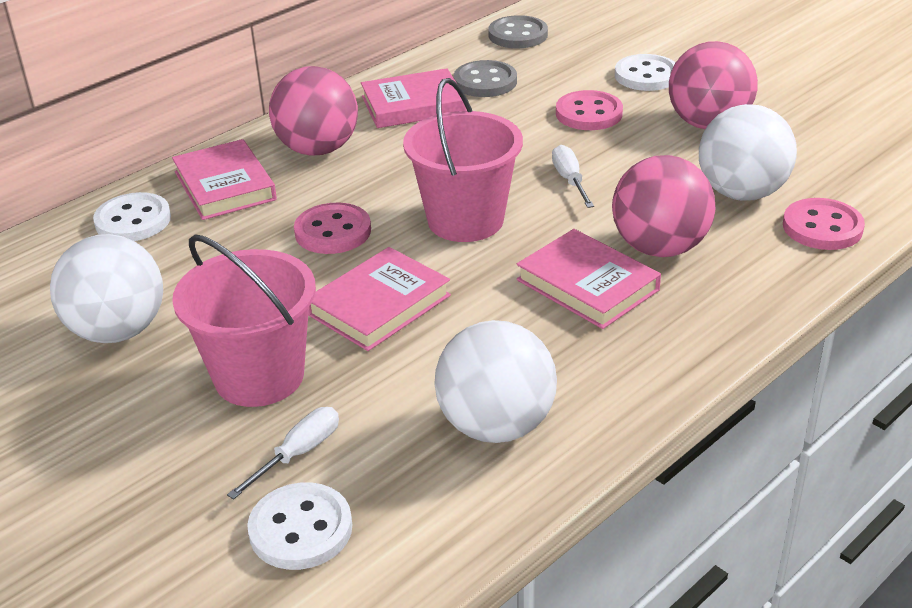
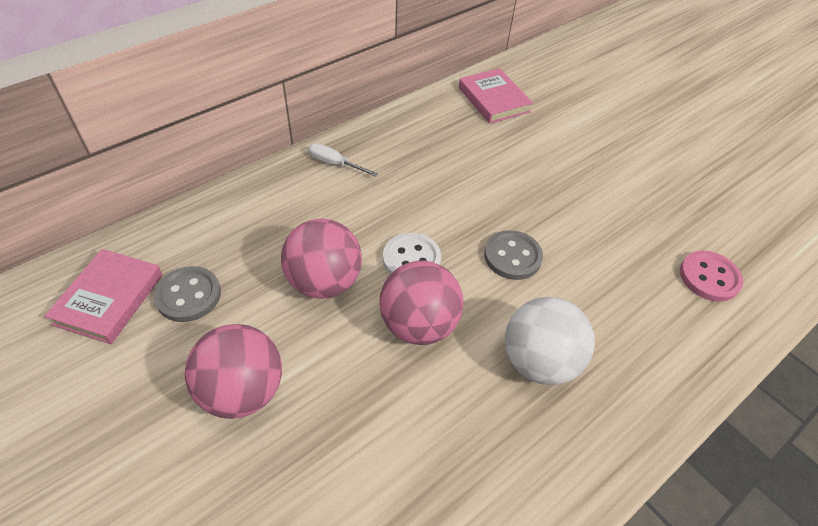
pink book: [172,139,277,220] [308,247,451,351] [361,68,467,128] [517,229,661,329] = 4 -> [44,249,163,344] [459,68,533,124] = 2
pink bucket: [172,234,316,407] [403,78,523,242] = 2 -> none = 0
pink button: [294,203,371,254] [556,90,623,130] [783,198,865,250] = 3 -> [680,251,743,302] = 1
white ball: [50,234,163,343] [434,320,557,443] [699,104,797,201] = 3 -> [505,297,595,385] = 1
white button: [93,192,171,241] [247,482,352,570] [615,54,675,91] = 3 -> [383,233,441,274] = 1
white screwdriver: [227,407,339,500] [552,145,594,208] = 2 -> [309,143,378,177] = 1

